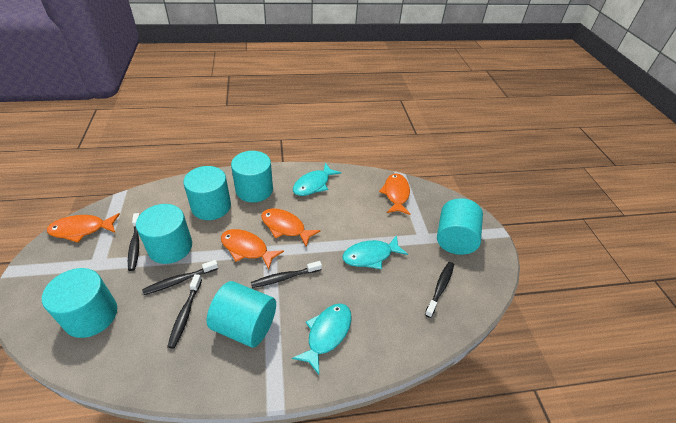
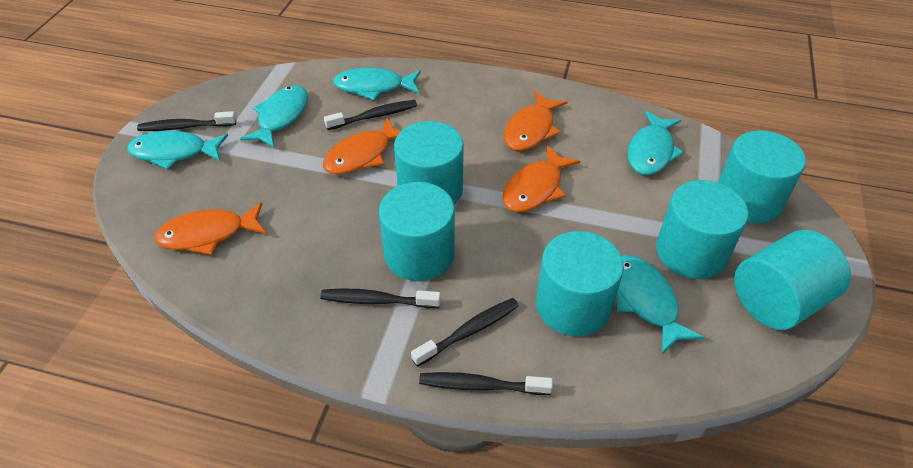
turquoise fish: [292,303,351,375] [293,163,341,196] [342,235,408,269] = 3 -> [127,130,228,170] [240,85,308,148] [333,67,421,100] [617,255,704,354] [628,111,684,175] = 5

